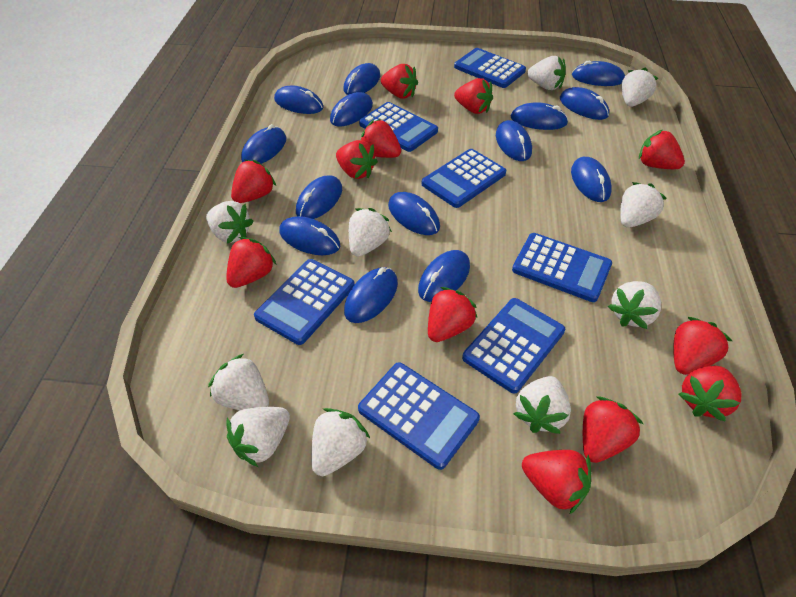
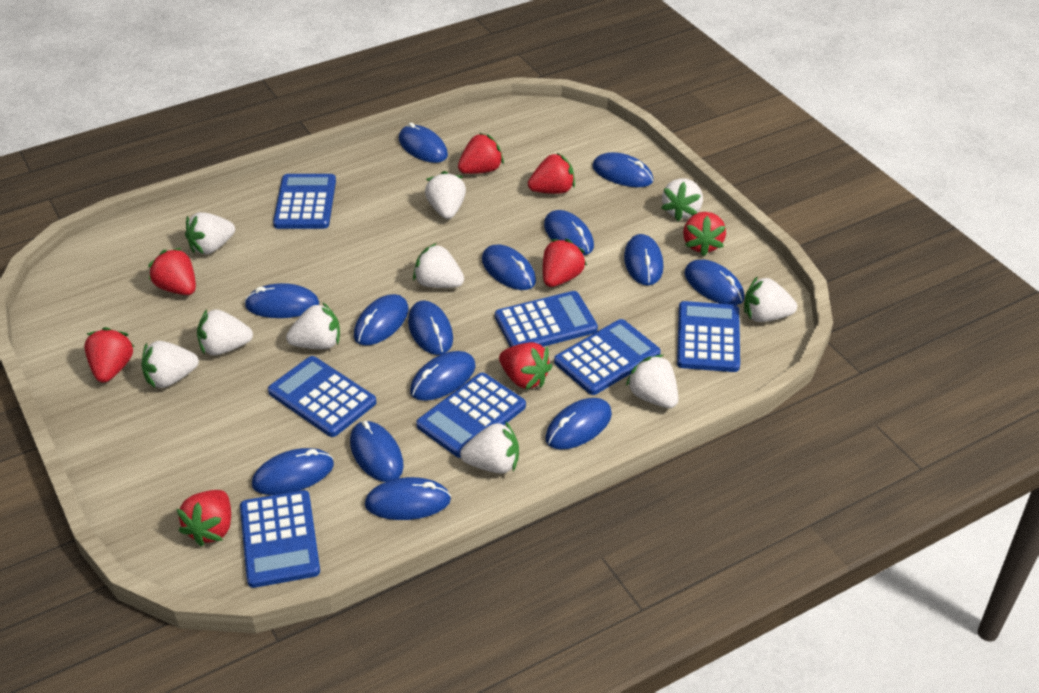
red strawberry: [226,237,277,288] [231,160,276,203] [336,140,378,179] [361,119,401,158] [381,64,418,99] [428,287,477,342] [454,78,493,114] [522,450,591,515] [583,397,643,463] [639,130,685,169] [673,317,732,375] [678,366,741,421] = 12 -> [84,327,134,383] [148,248,196,295] [177,490,231,547] [458,133,504,174] [499,342,552,390] [528,153,575,194] [543,239,587,287] [683,212,726,256] = 8

